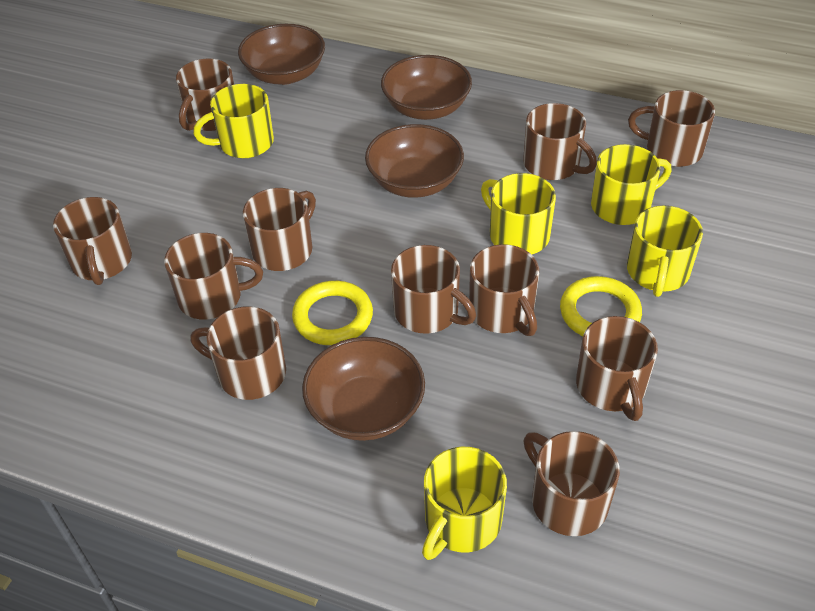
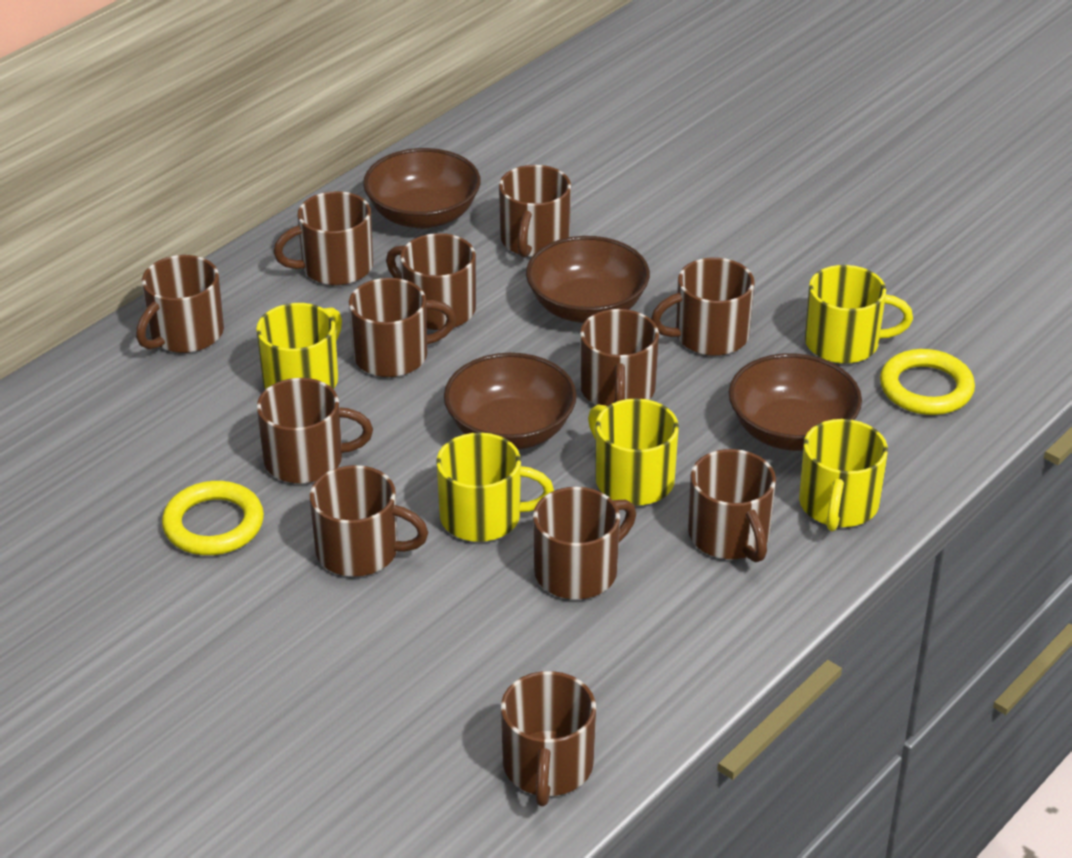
brown mug: [53,197,132,285] [164,233,263,319] [176,58,234,131] [190,306,286,400] [243,188,316,271] [391,245,476,334] [469,244,539,336] [523,103,597,180] [524,431,620,536] [576,316,658,421] [628,90,715,167] = 11 -> [136,255,224,353] [257,378,373,484] [273,191,373,286] [310,465,429,577] [349,278,456,377] [386,233,476,330] [499,165,571,258] [501,671,596,806] [533,487,636,599] [580,309,659,406] [651,258,755,356] [688,449,776,562] = 12

